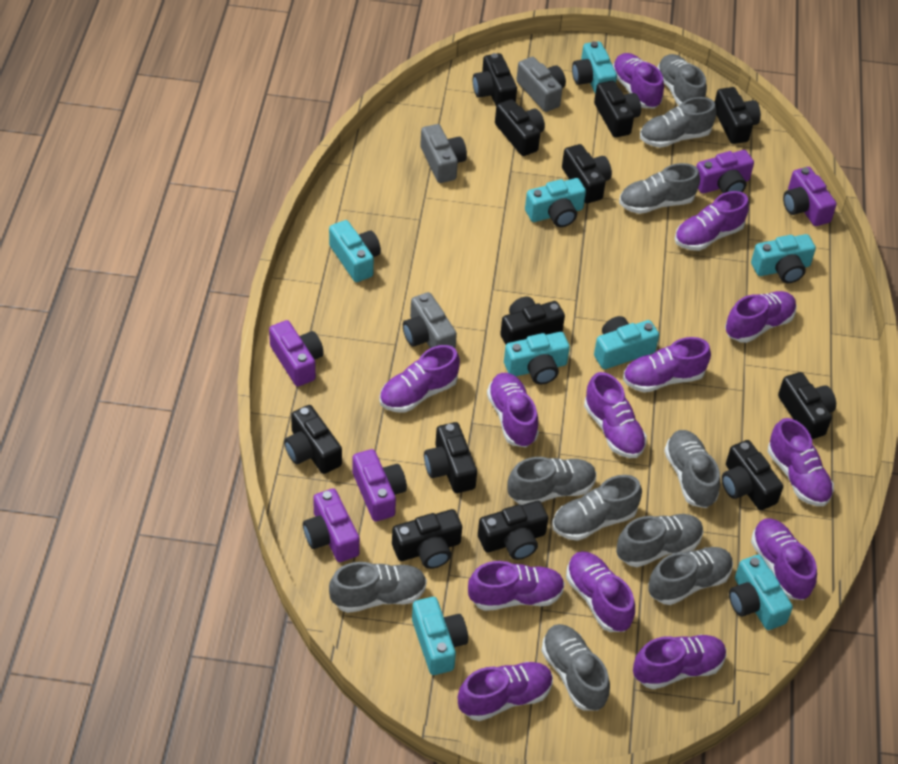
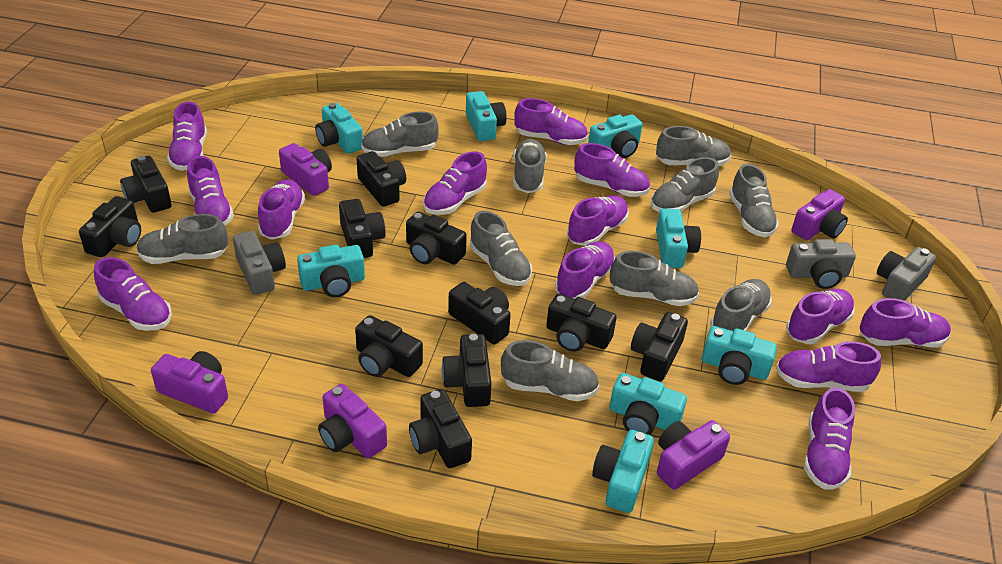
black camera: [284,405,342,474] [392,509,462,569] [424,422,477,493] [473,53,517,106] [478,501,548,560] [495,99,545,156] [500,297,565,344] [562,144,612,203] [594,81,641,138] [715,87,761,144] [722,440,783,510] [778,372,836,439] = 12 -> [79,196,141,257] [120,156,171,213] [339,199,386,258] [355,315,423,377] [357,151,406,207] [406,212,467,265] [409,389,472,468] [442,334,492,407] [448,282,511,345] [546,294,617,352] [631,312,688,381] = 11

